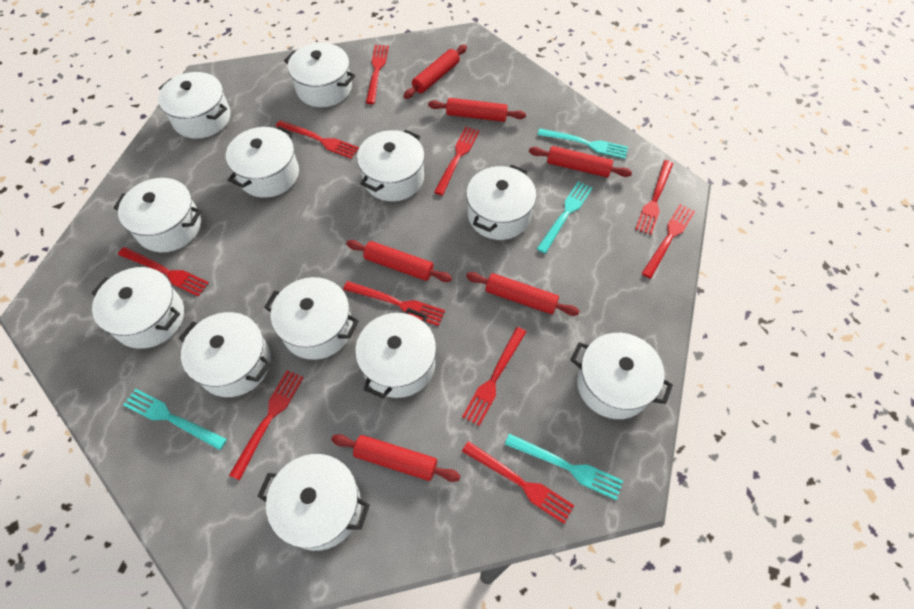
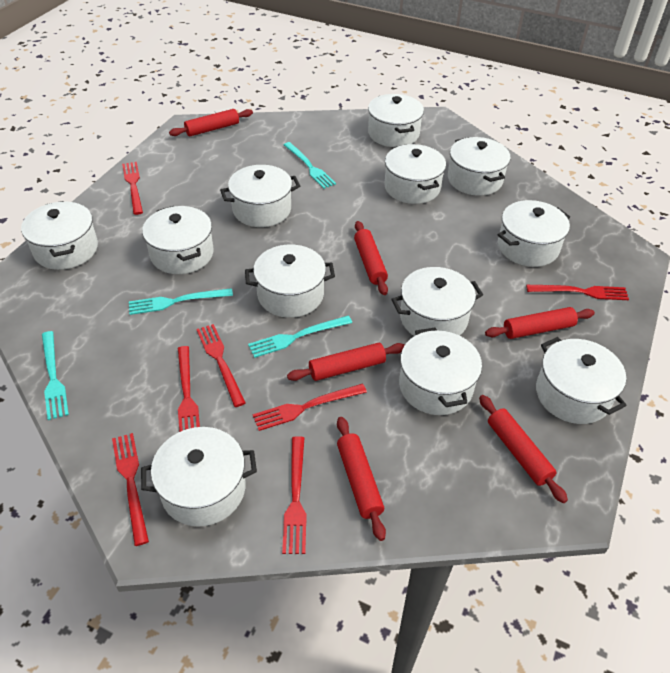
red fork: [118,247,209,296] [229,370,304,480] [276,120,359,159] [343,281,445,326] [366,45,389,104] [434,127,480,195] [462,327,526,426] [462,441,575,524] [635,160,673,235] [641,204,695,279] = 10 -> [112,433,149,546] [122,162,143,215] [178,346,200,432] [196,324,246,407] [253,384,367,431] [282,436,307,554] [526,285,629,300] = 7

